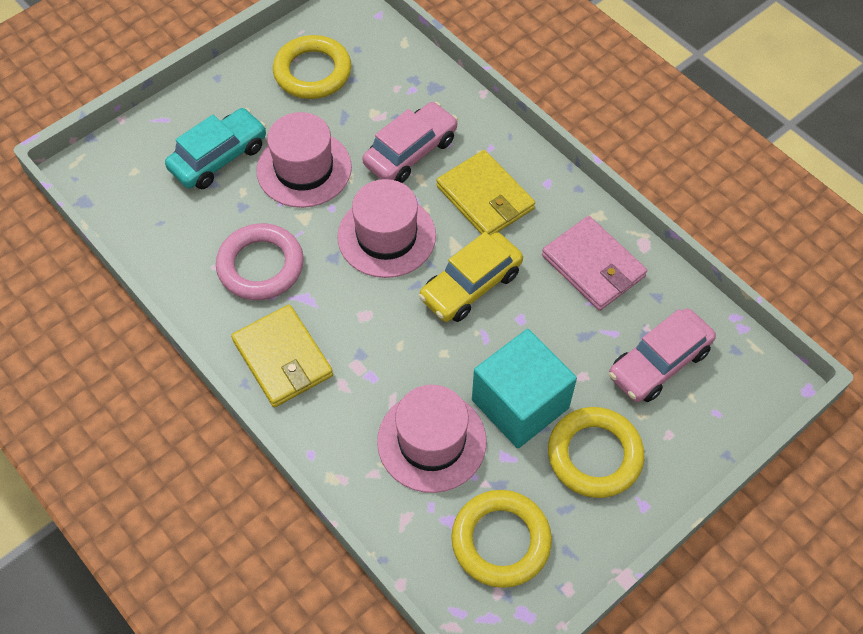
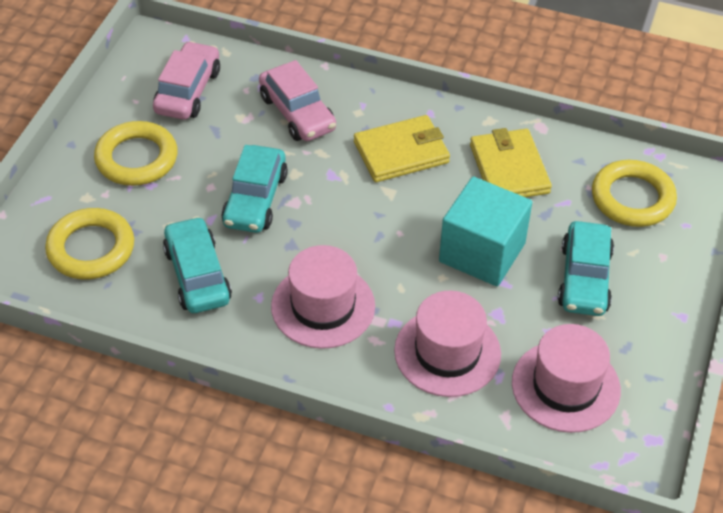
pink ring: [216,223,304,300] = 1 -> none = 0
pink wallet: [542,216,647,311] = 1 -> none = 0
turquoise car: [165,108,266,189] = 1 -> [163,216,232,313] [221,145,288,233] [558,221,614,316] = 3
yellow car: [419,232,523,322] = 1 -> none = 0

